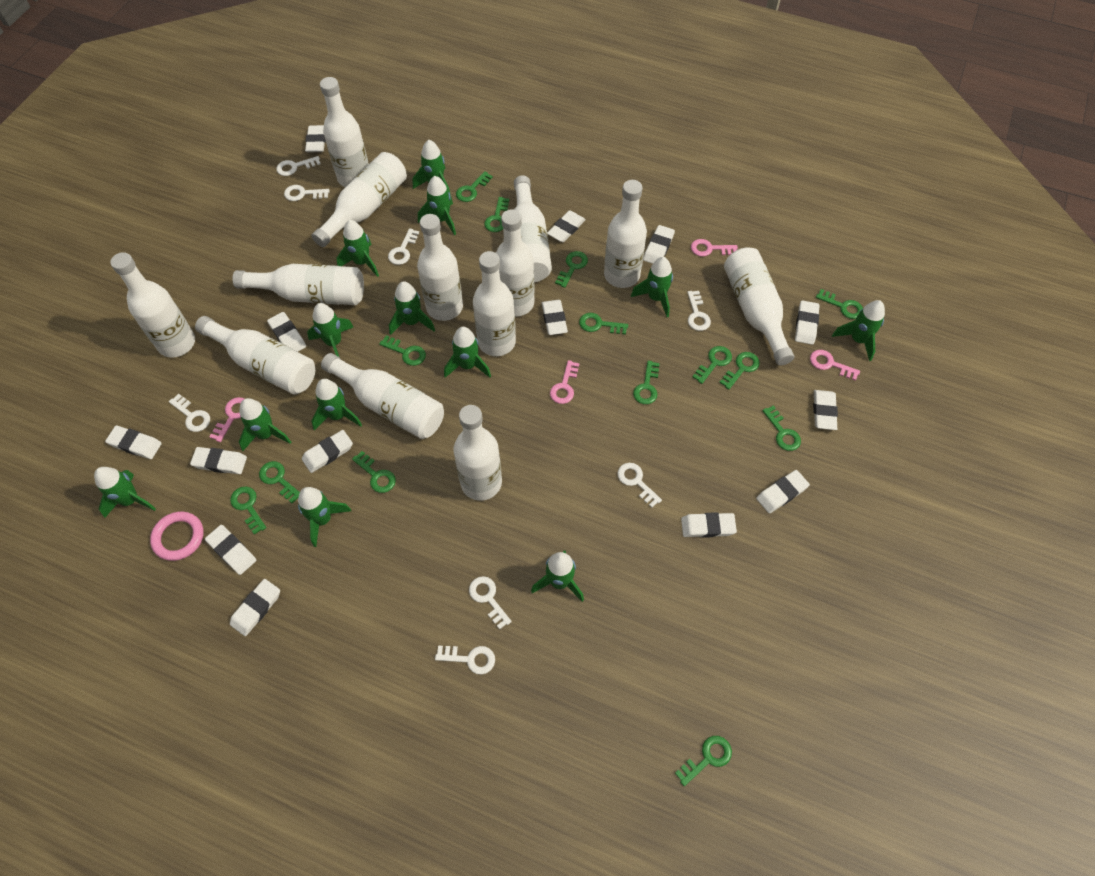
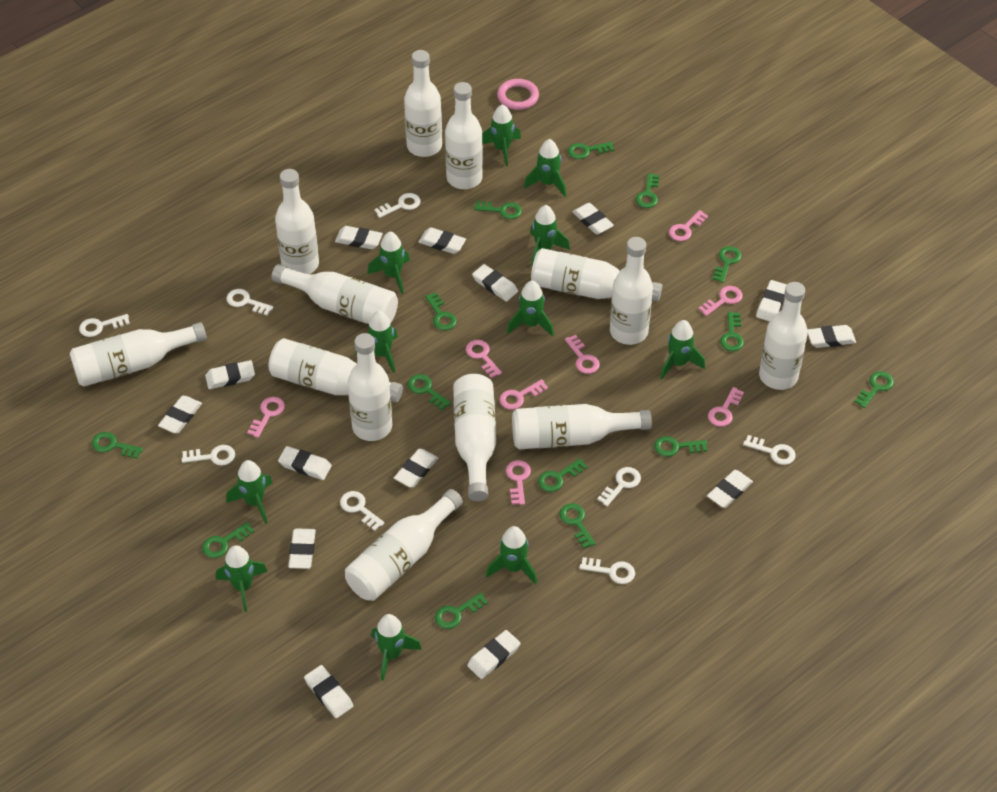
green rocket: [94,467,156,518] [239,398,291,451] [298,487,351,547] [307,303,353,358] [311,379,362,430] [336,220,379,277] [389,281,435,335] [413,140,451,196] [418,176,456,235] [444,327,491,378] [531,550,584,602] [631,257,673,317] [832,300,885,361] = 13 -> [216,545,268,612] [226,460,272,524] [356,311,398,373] [367,232,410,294] [371,614,422,681] [482,104,521,166] [486,526,537,584] [507,281,554,337] [524,139,566,197] [530,205,570,266] [660,320,705,379] = 11
pink key: [210,397,244,442] [550,360,580,404] [691,239,738,256] [810,350,860,381] = 4 -> [247,397,285,438] [466,340,502,378] [499,379,548,410] [506,460,531,505] [565,335,600,374] [669,210,708,241] [699,286,743,316] [708,387,744,427] = 8

